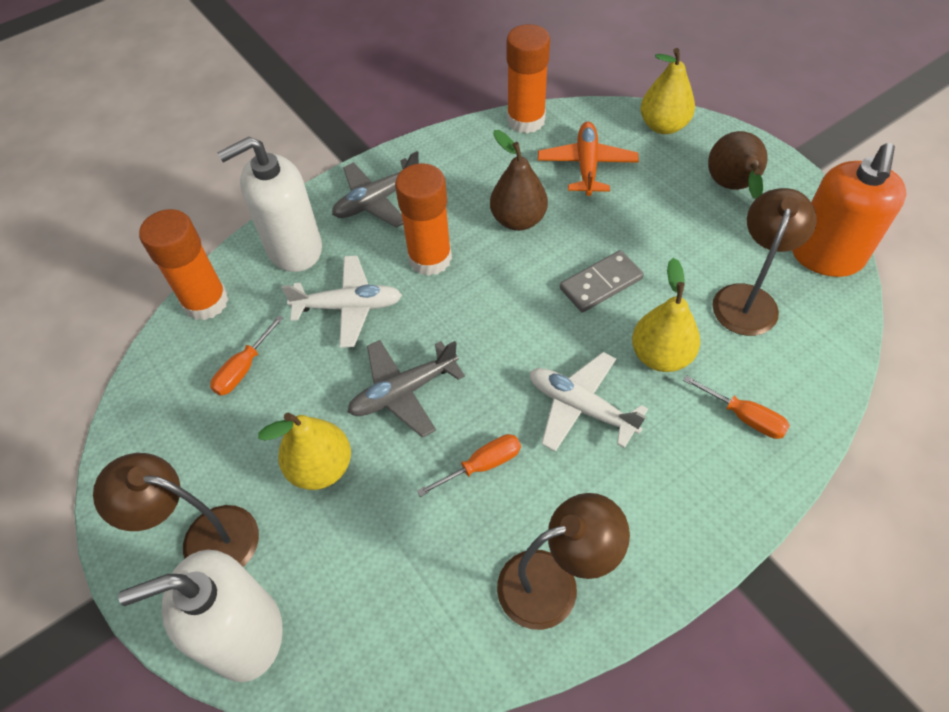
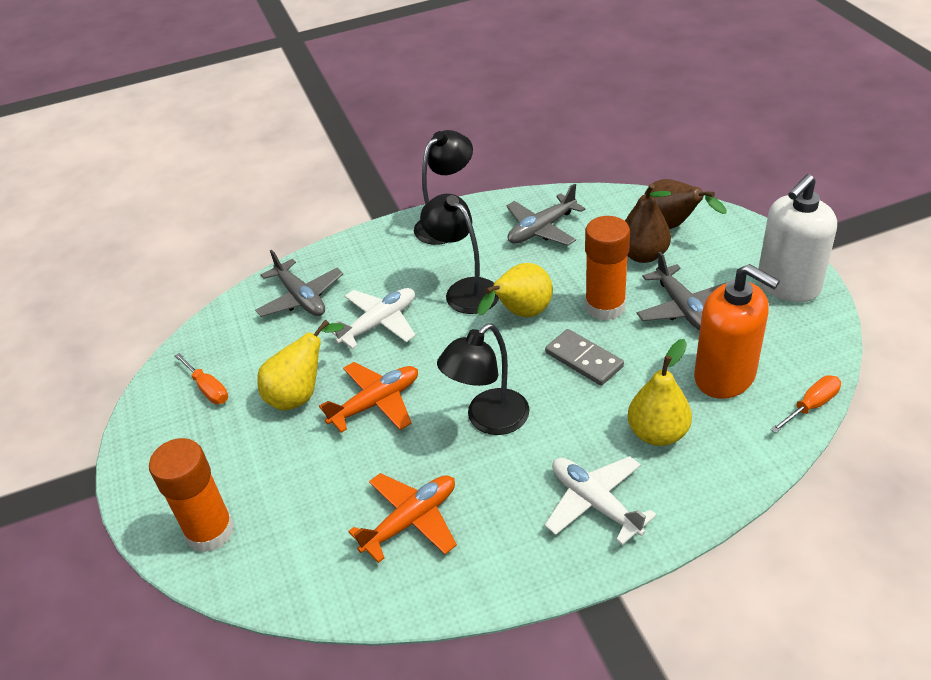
black lamp: none = 0 -> [414,130,473,245] [420,194,499,314] [437,323,529,435] = 3
brown lamp: [93,453,259,567] [497,493,630,630] [712,188,817,336] = 3 -> none = 0
grey plane: [332,151,419,228] [348,340,465,438] = 2 -> [255,250,343,317] [506,184,585,246] [636,251,726,330] = 3
orange glue stick: [139,209,229,320] [395,163,452,276] [507,24,550,134] = 3 -> [149,438,235,553] [585,216,630,321] = 2
orange plane: [538,122,639,196] = 1 -> [319,362,418,433] [348,473,457,563] = 2
orange screwdriver: [210,315,283,396] [417,434,521,497] [683,375,790,439] = 3 -> [175,353,228,404] [770,375,841,433] = 2
white soap dispenser: [118,550,283,682] [218,137,322,272] = 2 -> [758,174,837,302] = 1

